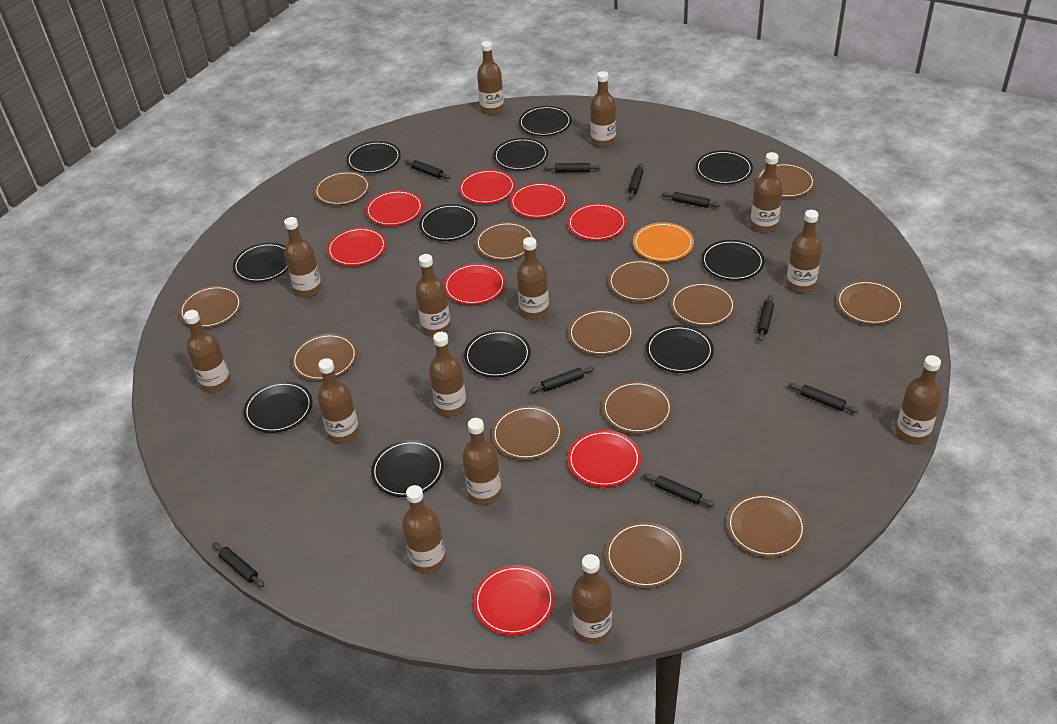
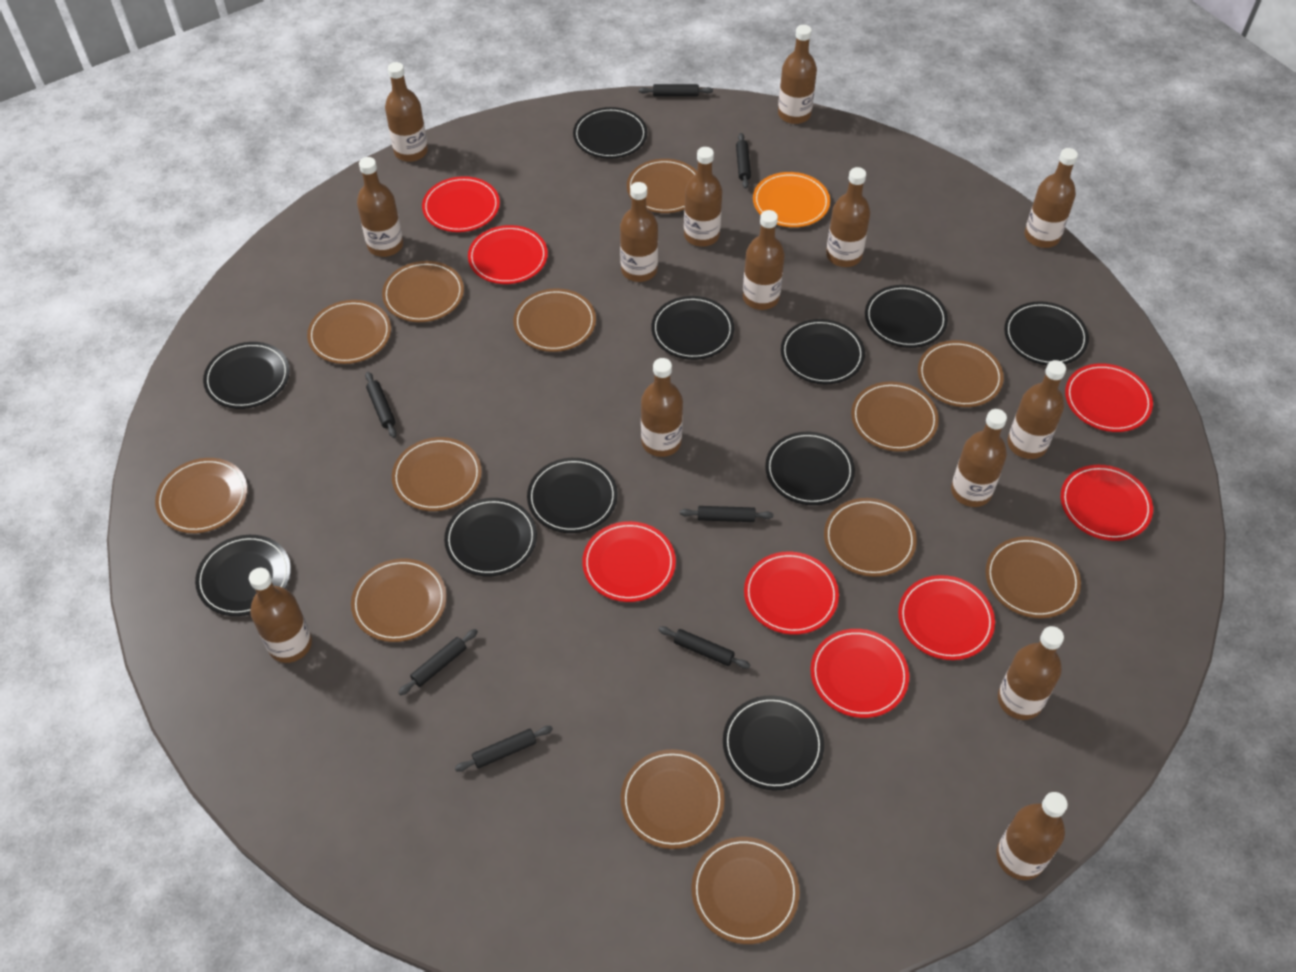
black rolling pin: [213,542,264,587] [405,159,450,179] [530,366,594,393] [544,163,601,172] [628,163,643,199] [643,473,714,507] [662,192,720,208] [757,295,774,341] [789,383,858,413] = 9 -> [365,372,397,438] [398,629,478,695] [455,726,553,772] [639,84,713,97] [658,626,750,669] [680,506,773,522] [736,133,751,189] = 7

